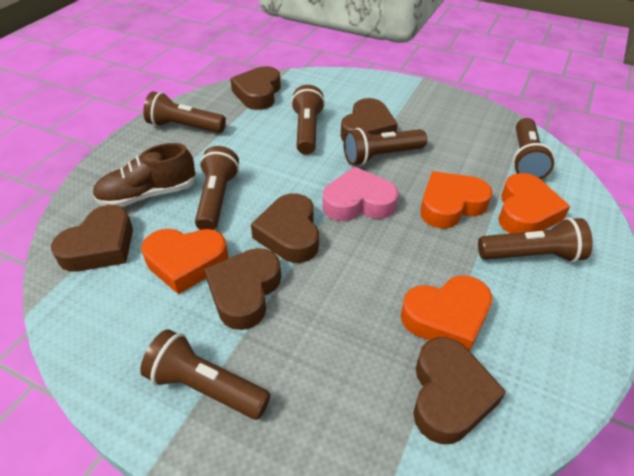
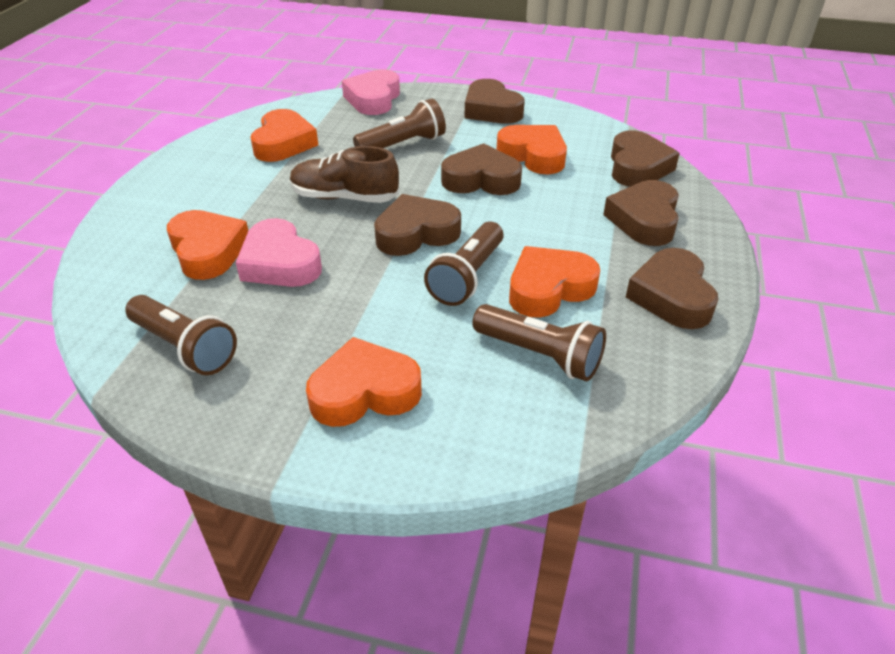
brown flashlight: [140,329,271,420] [143,91,226,133] [195,146,239,230] [291,85,325,155] [343,128,427,166] [478,217,593,263] [513,118,554,179] = 7 -> [125,295,237,375] [353,98,446,148] [424,222,504,306] [472,304,606,381] = 4
orange heart: [141,229,228,294] [401,275,492,351] [420,171,492,229] [498,173,570,233] = 4 -> [167,210,248,280] [251,109,318,162] [306,337,422,427] [497,125,567,174] [509,246,600,318] = 5
pink heart: [323,167,398,221] = 1 -> [236,218,322,287] [342,70,400,115] = 2

